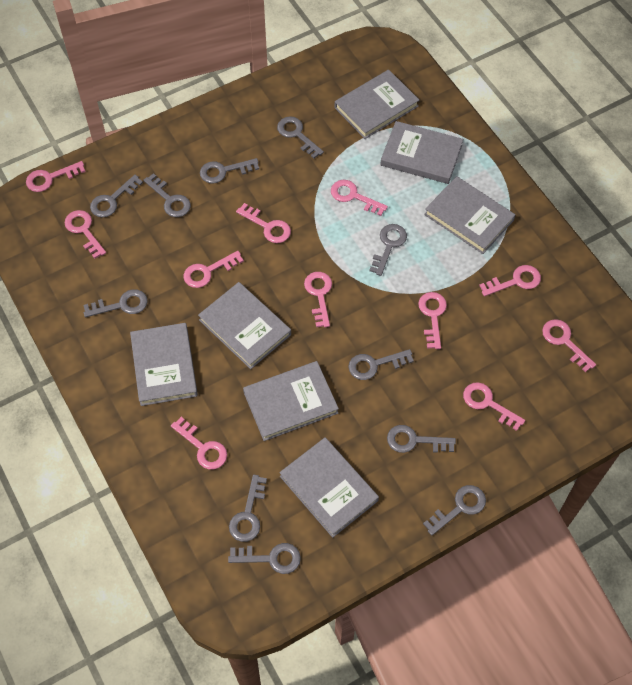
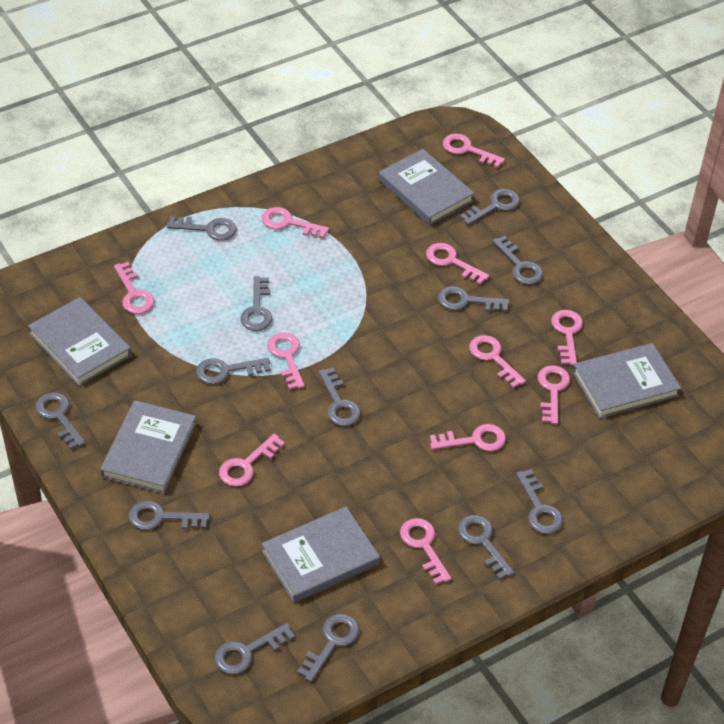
grey book: [130,323,198,406] [198,282,291,369] [243,361,339,441] [279,438,379,538] [335,70,419,139] [380,121,463,184] [424,176,515,254] = 7 -> [28,297,132,386] [100,400,196,494] [262,507,380,603] [378,149,475,225] [572,343,681,418] = 5
grey key: [83,289,148,317] [90,175,143,217] [143,173,191,217] [200,158,259,183] [228,543,301,574] [229,475,267,542] [277,116,324,158] [348,349,414,380] [369,224,407,276] [387,425,456,453] [423,485,486,536] = 11 -> [35,392,85,450] [129,501,210,530] [167,216,237,241] [196,358,271,384] [214,623,295,675] [240,276,272,331] [297,614,360,682] [318,368,361,426] [438,286,510,312] [458,515,514,580] [460,189,520,225] [492,236,543,285] [516,469,563,534] = 13

